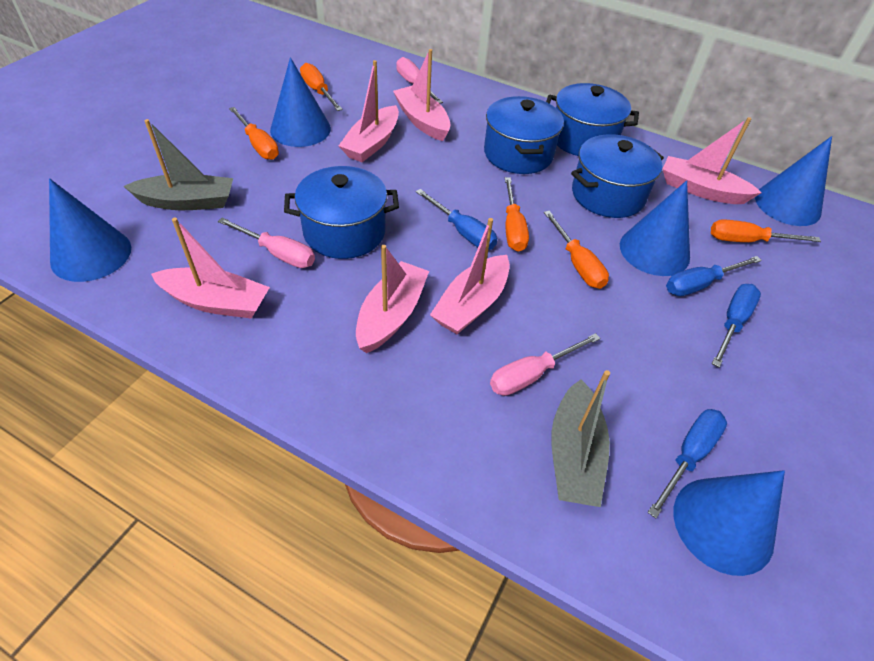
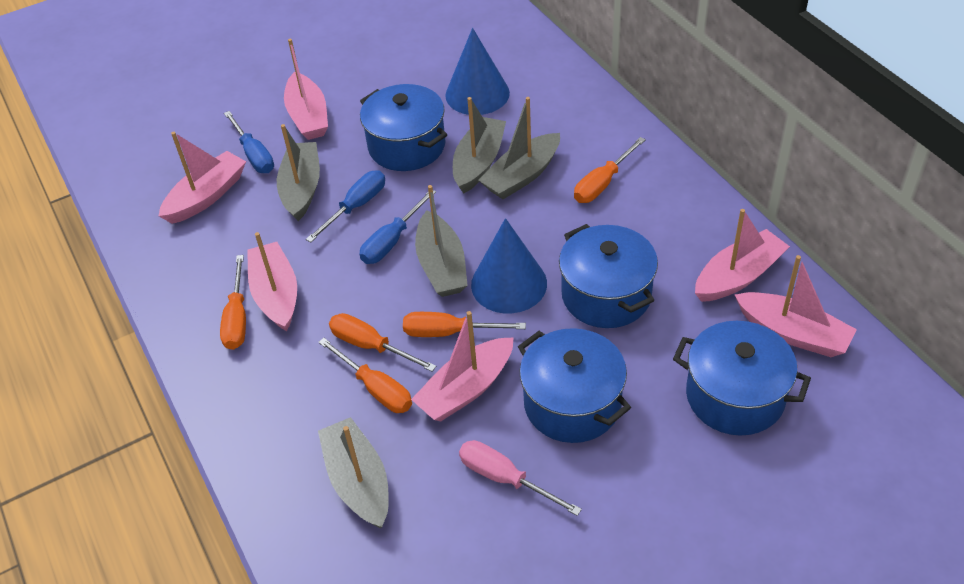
blue cone: [49,178,131,282] [270,57,331,147] [620,180,690,276] [673,470,785,576] [755,136,832,226] = 5 -> [445,28,510,115] [471,218,547,313] = 2
blue screwdriver: [416,189,497,250] [648,409,727,518] [666,256,762,296] [712,284,761,367] = 4 -> [224,111,274,173] [306,170,385,242] [360,190,436,264] = 3
grey boat: [124,119,233,210] [551,370,610,507] = 2 -> [277,124,320,221] [318,417,389,528] [415,185,468,297] [453,97,506,194] [478,97,560,199] = 5
pink screwdriver: [218,218,315,268] [396,57,443,104] [490,333,601,396] = 3 -> [459,440,582,516] = 1

